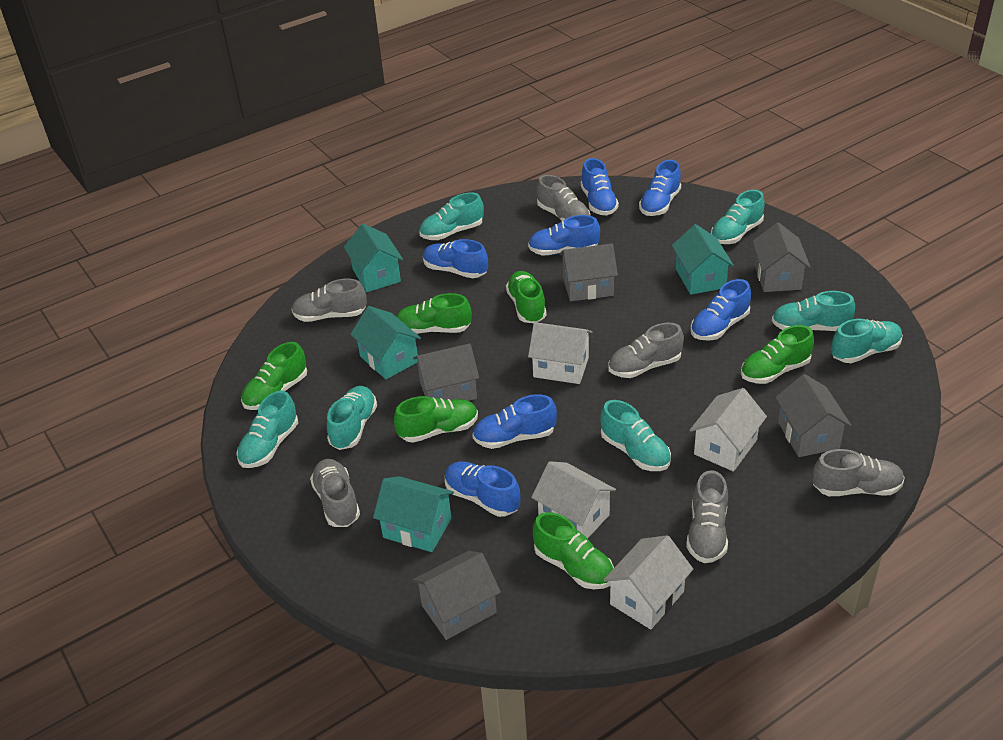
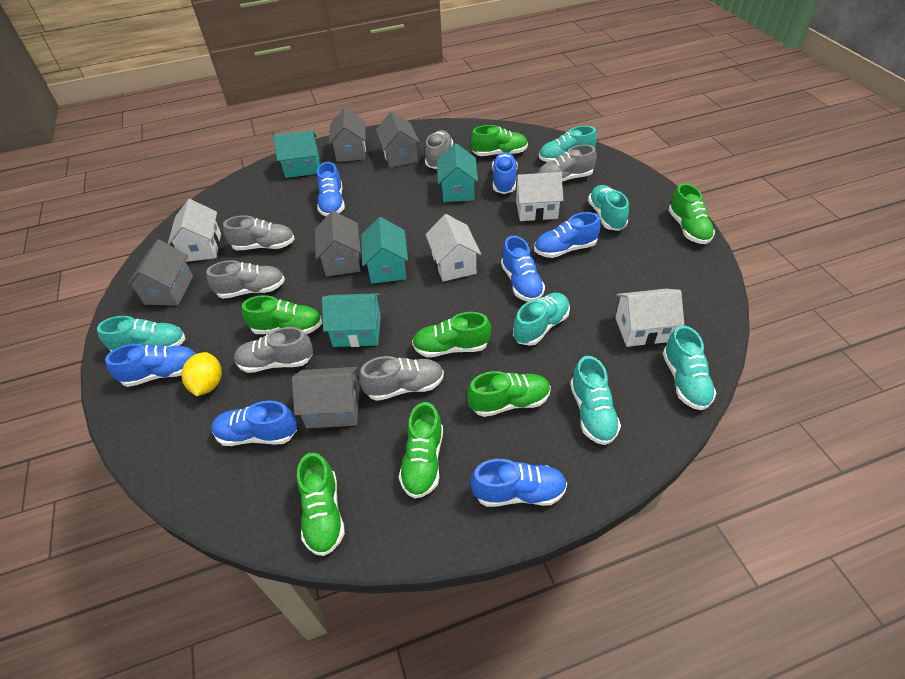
green shoe: [241,342,307,410] [394,396,478,443] [396,293,472,334] [506,271,547,323] [533,512,614,589] [741,325,814,384] = 6 -> [242,295,322,334] [297,453,345,556] [399,402,443,499] [412,312,491,357] [467,371,551,417] [470,125,528,156] [669,183,715,244] = 7
turquoise shoe: [236,391,298,468] [327,386,377,450] [419,193,484,240] [600,400,671,471] [711,190,765,244] [772,291,855,331] [831,319,903,363] = 7 -> [97,316,185,351] [513,293,570,346] [539,126,597,162] [570,356,621,445] [588,185,629,231] [663,325,716,410] = 6
yellow lemon: none = 0 -> [181,352,222,396] = 1

